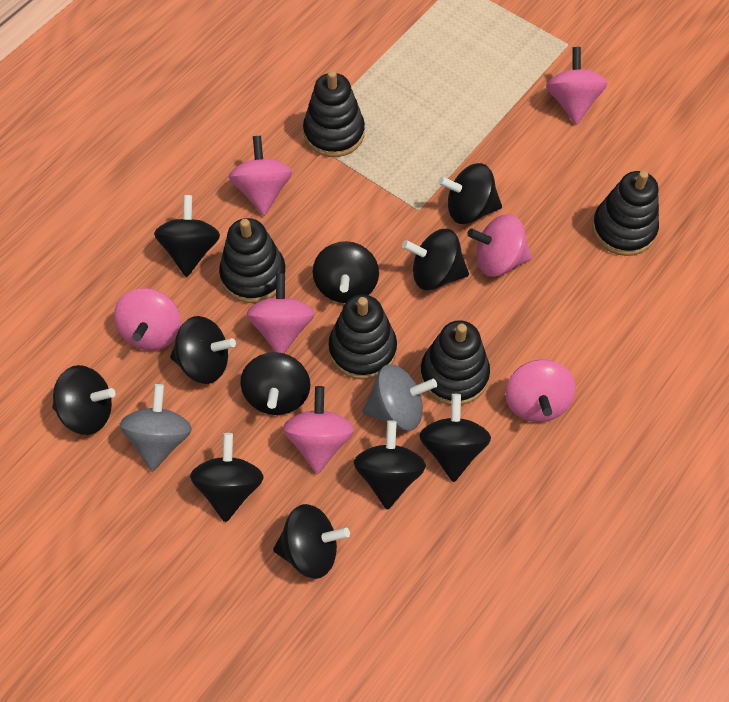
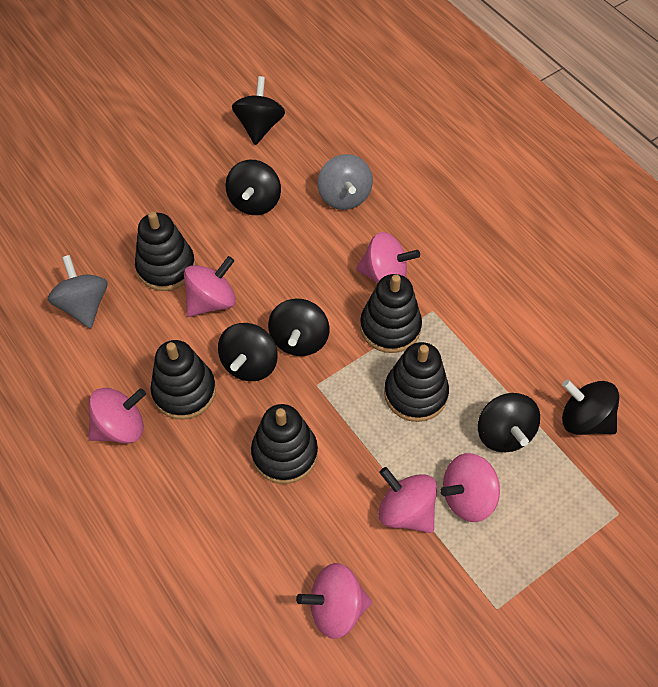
black spinning top: [52,365,115,435] [154,195,220,277] [170,316,236,384] [190,433,263,522] [240,352,310,415] [273,504,350,579] [313,241,379,303] [354,420,426,510] [402,229,469,290] [419,394,491,482] [438,163,502,224] = 11 -> [218,323,278,381] [226,160,281,215] [232,76,285,145] [268,298,329,356] [478,393,540,452] [562,379,619,435] = 6
pink spinning top: [114,288,181,350] [229,136,292,216] [247,273,314,354] [283,386,354,474] [467,214,532,277] [505,359,576,422] [546,47,607,125] = 7 -> [88,388,146,443] [184,256,236,317] [296,563,372,639] [356,232,420,284] [378,467,437,533] [440,453,500,522] = 6

